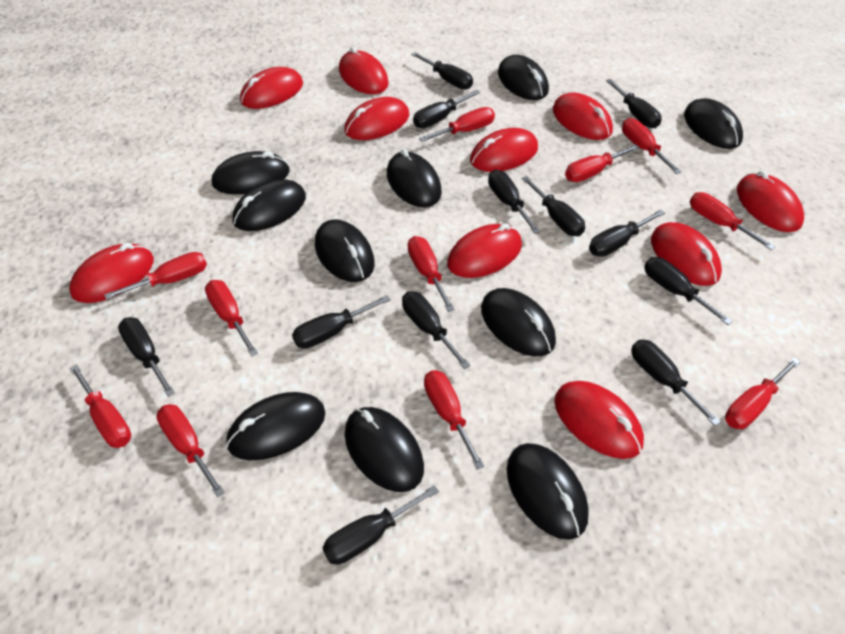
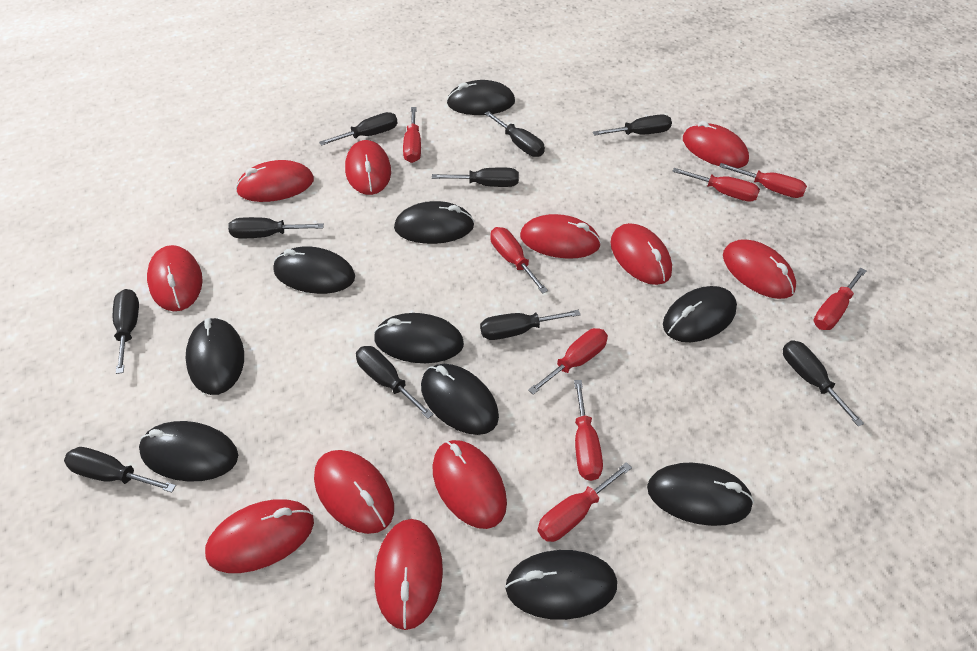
black screwdriver: [118,317,175,397] [292,295,391,349] [323,485,439,564] [402,291,471,369] [411,52,473,89] [413,90,481,128] [488,170,540,234] [522,176,585,236] [589,209,665,257] [606,79,662,128] [631,339,721,426] [644,257,733,325] = 12 -> [64,447,176,493] [113,289,139,374] [228,217,324,238] [319,112,398,146] [356,346,434,419] [432,168,519,187] [480,310,581,340] [485,111,545,157] [593,114,672,135] [783,341,864,427] = 10
red mouse: [69,243,154,303] [240,67,303,109] [339,47,389,94] [344,97,409,140] [447,223,522,278] [470,128,538,172] [553,93,613,140] [554,381,644,459] [651,222,722,286] [737,171,804,232] = 10 -> [147,245,203,311] [205,499,314,573] [236,160,314,202] [314,450,394,534] [345,140,391,195] [375,519,443,630] [432,440,507,529] [520,214,601,259] [610,223,672,285] [683,121,749,168] [723,240,796,299] = 11
red screwdriver: [69,364,131,448] [104,252,207,300] [156,404,225,497] [205,280,258,357] [408,236,455,312] [419,107,495,142] [424,370,485,470] [565,144,640,182] [622,118,681,174] [690,192,776,250] [725,357,801,429] = 11 -> [403,107,421,163] [490,227,548,294] [528,328,608,395] [538,462,632,542] [574,380,603,481] [672,168,760,202] [719,163,807,198] [814,268,867,330] = 8

